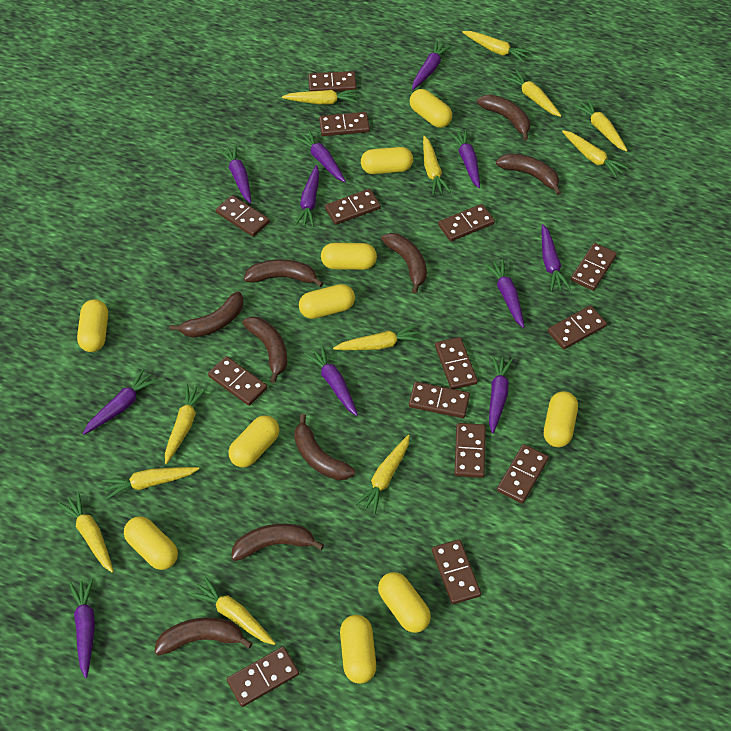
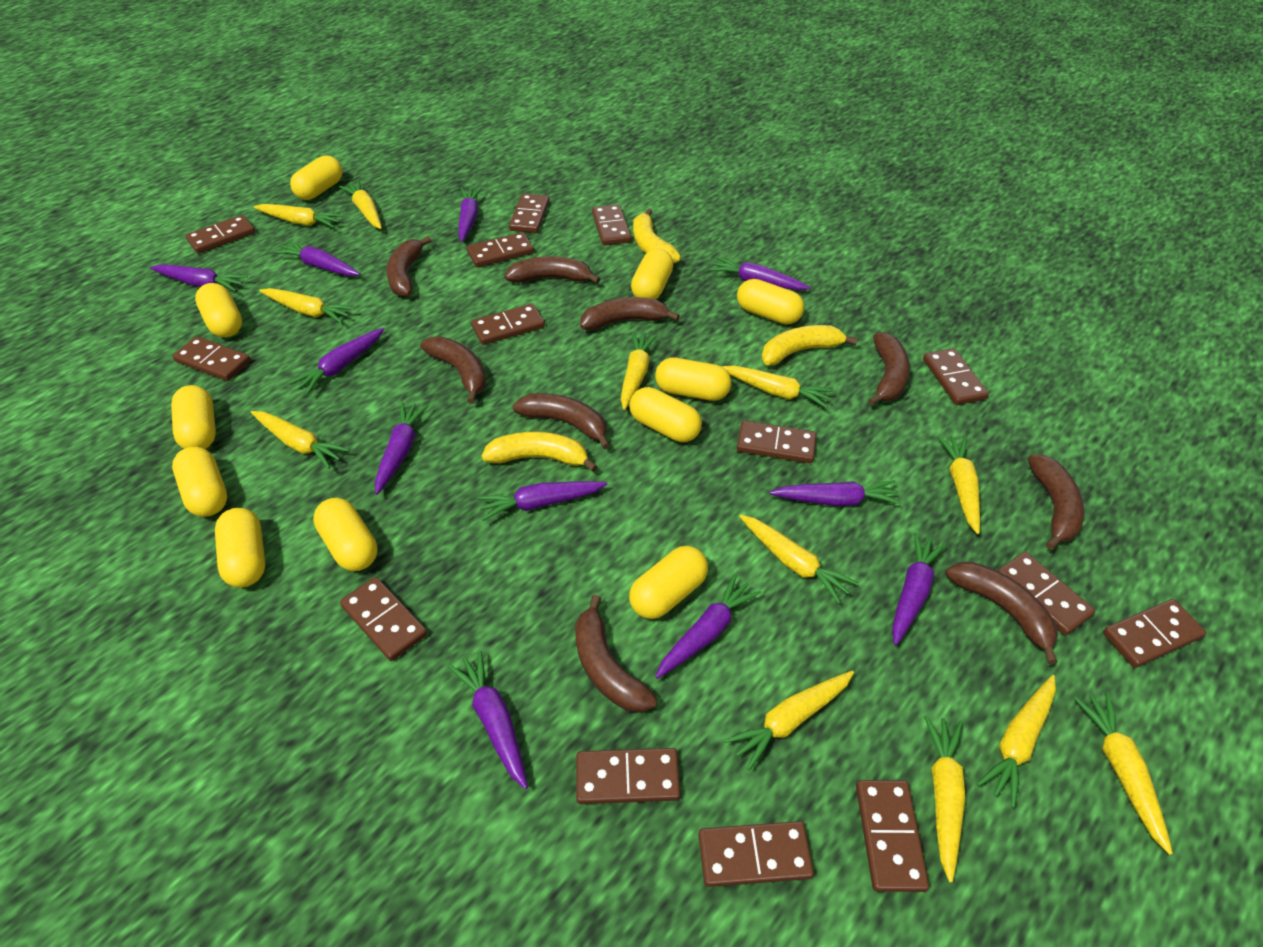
yellow banana: none = 0 -> [482,431,598,472] [633,208,681,263] [762,325,858,365] = 3
yellow capsule: [77,299,108,352] [124,516,178,570] [228,416,280,467] [299,284,355,319] [321,243,377,270] [340,615,376,684] [361,147,413,174] [378,572,431,633] [410,89,452,128] [544,391,578,447] = 10 -> [171,385,216,449] [172,447,227,517] [195,283,242,337] [215,508,265,587] [290,155,342,200] [313,498,377,571] [629,387,702,442] [629,546,708,619] [631,248,673,299] [655,358,731,401] [737,279,804,325] = 11

